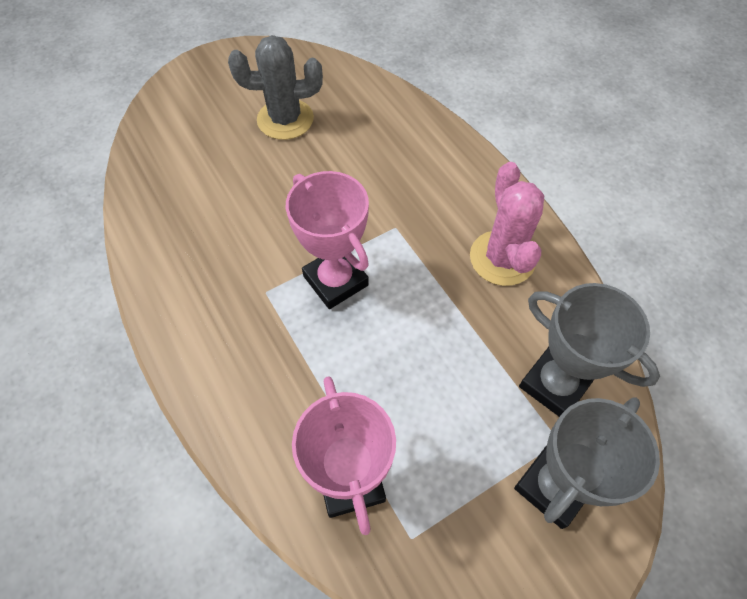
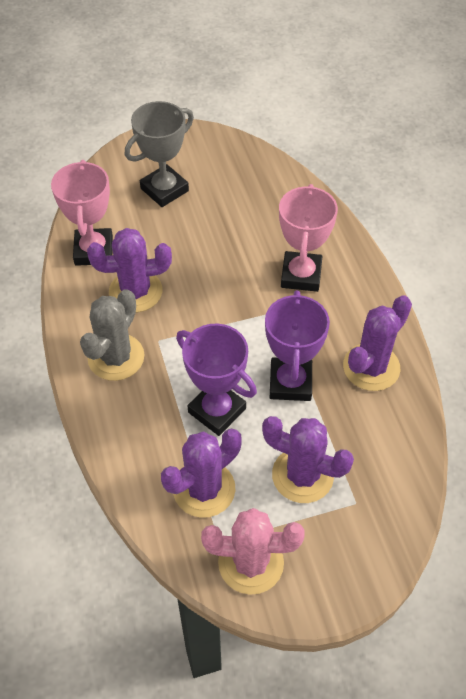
grey trophy: [514,397,660,529] [519,283,660,417] = 2 -> [125,101,194,207] = 1
purple cactus: none = 0 -> [87,228,172,312] [161,429,242,518] [262,416,354,503] [343,295,412,391] = 4
purple trophy: none = 0 -> [176,323,257,436] [265,290,330,401] = 2

